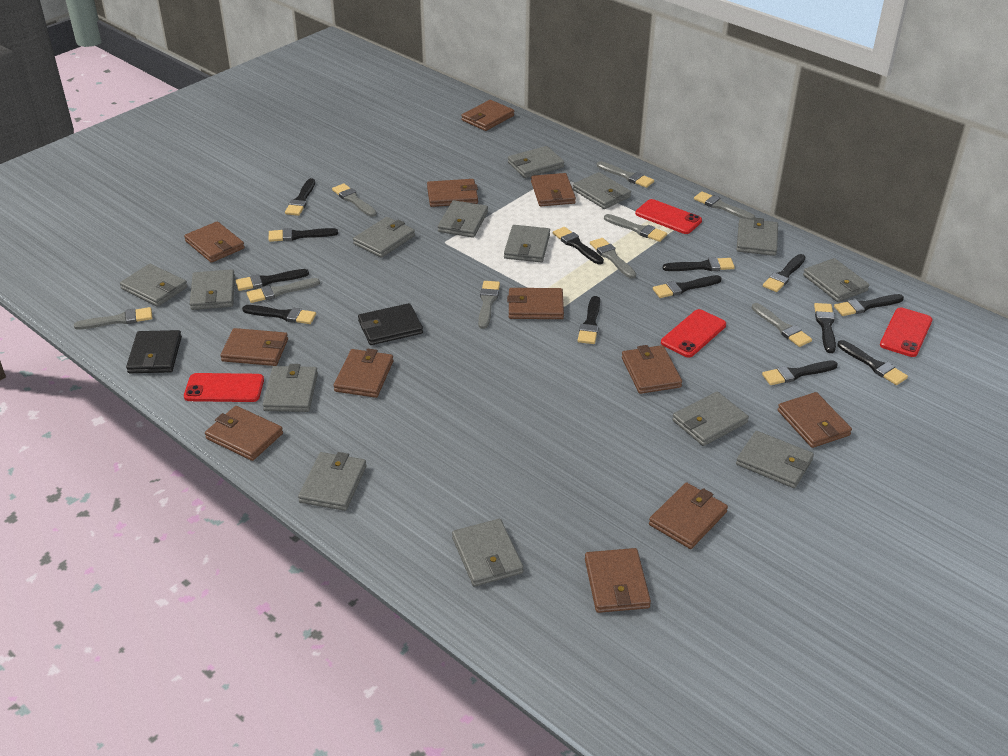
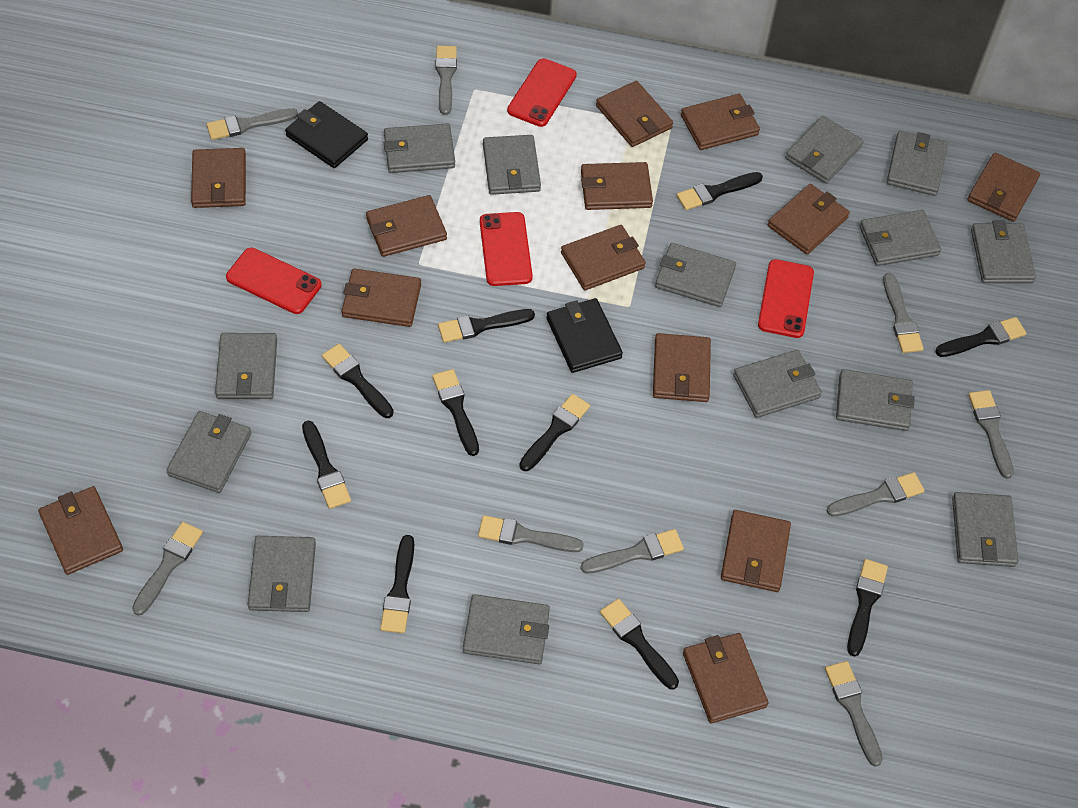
black brush: [236,269,309,291] [242,305,316,324] [269,228,338,242] [285,178,315,216] [553,227,604,264] [578,296,600,344] [653,275,722,298] [663,257,735,271] [762,360,838,385] [763,254,805,292] [814,303,836,353] [834,294,904,316] [837,340,908,385] = 13 -> [302,421,351,509] [322,344,394,418] [380,535,414,633] [432,369,479,456] [438,309,535,343] [519,394,590,471] [600,599,679,689] [676,172,763,210] [847,559,888,657] [935,317,1026,357] = 10
brown wallet: [184,221,245,263] [205,406,283,461] [220,328,288,366] [334,349,393,398] [427,179,478,207] [461,100,514,131] [507,288,564,319] [531,173,576,206] [585,548,651,613] [622,345,682,394] [649,482,728,549] [777,392,852,448] = 12 -> [38,486,123,575] [191,148,246,208] [341,268,421,327] [366,195,447,257] [561,225,646,290] [581,162,653,210] [596,81,673,147] [653,333,711,402] [681,94,760,150] [683,633,768,723] [721,510,791,592] [768,184,850,255] [967,153,1040,222] = 13

